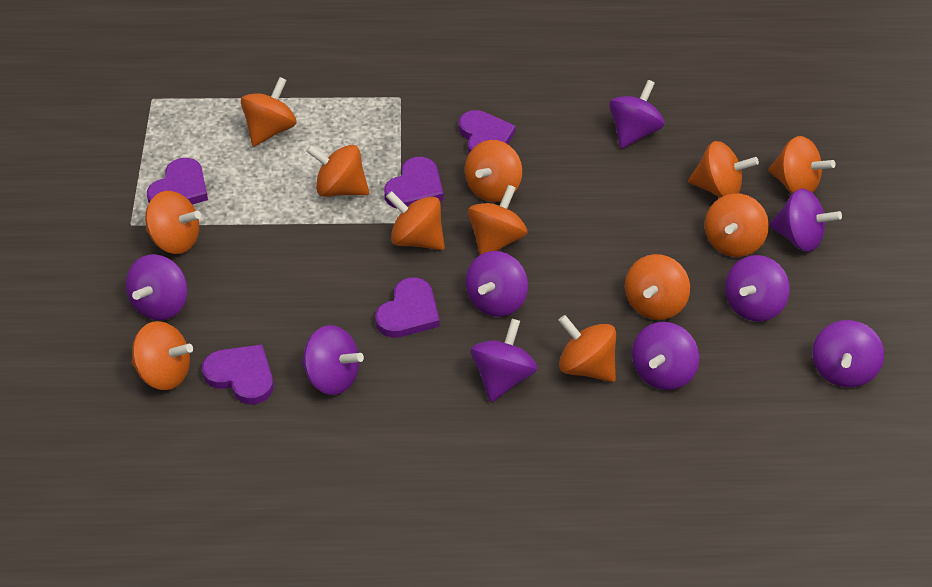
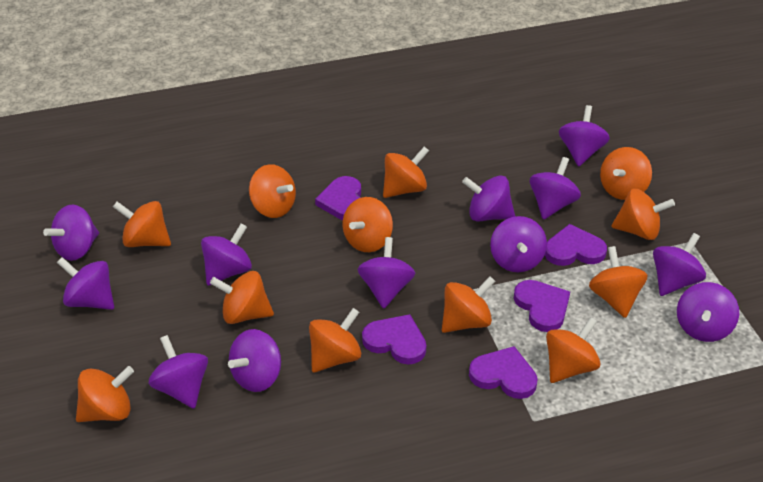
purple spinning top: [126,254,187,320] [302,325,364,395] [466,251,528,317] [471,319,537,402] [609,80,664,149] [632,322,699,390] [725,255,790,321] [769,189,842,252] [813,320,884,387] = 9 -> [43,204,99,261] [57,257,114,310] [149,335,208,409] [201,223,252,286] [228,329,281,392] [358,237,415,309] [462,175,515,222] [490,216,547,272] [530,157,581,220] [559,105,610,167] [653,233,706,296] [677,282,739,342] = 12

